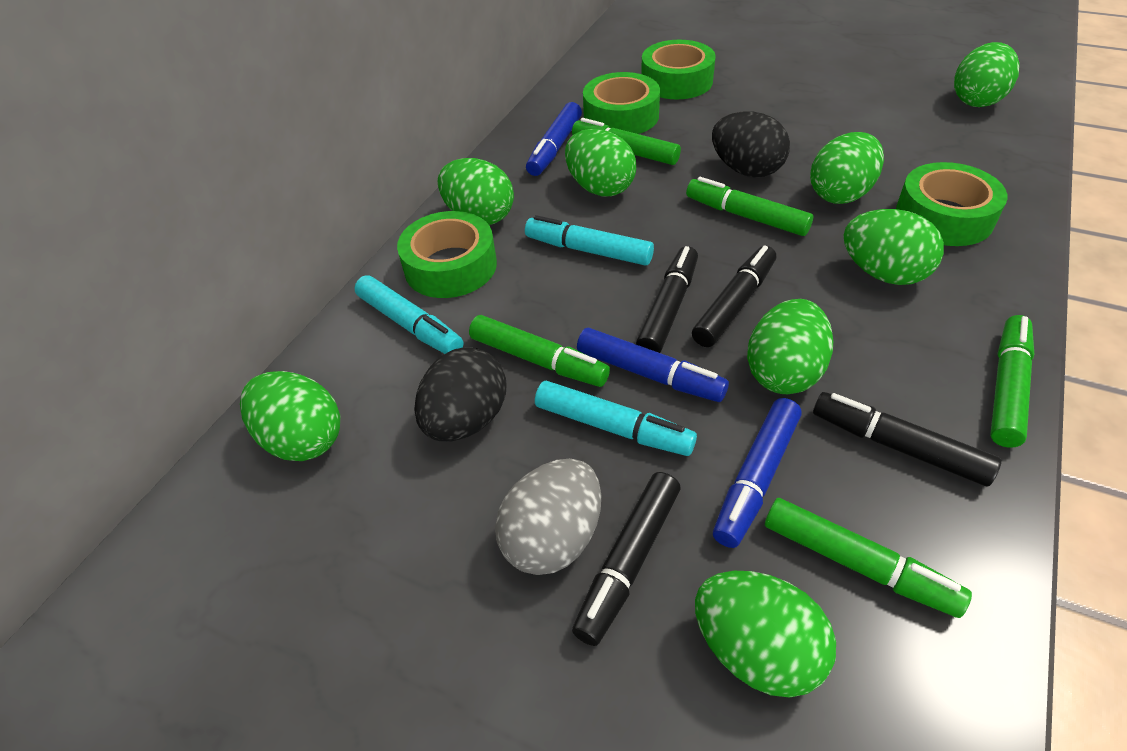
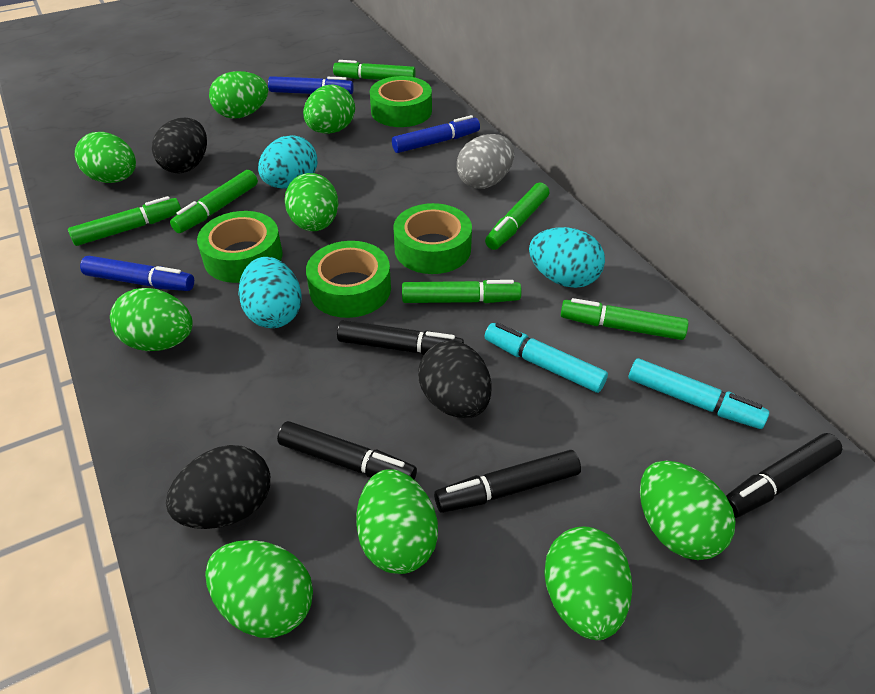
black egg: [414,347,507,441] [712,112,790,178] = 2 -> [152,118,207,174] [166,445,270,529] [418,341,491,418] = 3
green egg: [240,371,340,461] [438,158,514,225] [565,129,636,196] [695,571,836,697] [747,299,833,394] [810,132,884,204] [844,209,944,285] [954,42,1020,107] = 8 -> [75,132,136,183] [110,288,193,351] [205,540,313,638] [209,71,268,119] [285,173,338,231] [303,85,355,134] [356,469,438,574] [544,527,632,640] [640,461,736,560] = 9
green marker: [469,315,610,387] [572,118,681,165] [686,177,813,236] [765,498,972,618] [990,315,1034,448] = 5 -> [68,196,181,246] [170,170,258,233] [333,60,416,80] [402,280,522,303] [485,182,549,250] [561,298,688,340] = 6
turquoise egg: none = 0 -> [239,257,302,328] [258,135,317,189] [529,227,605,288] = 3
turquoise marker: [354,275,463,354] [525,215,654,266] [535,381,697,456] = 3 -> [484,323,608,393] [629,358,769,429] = 2

